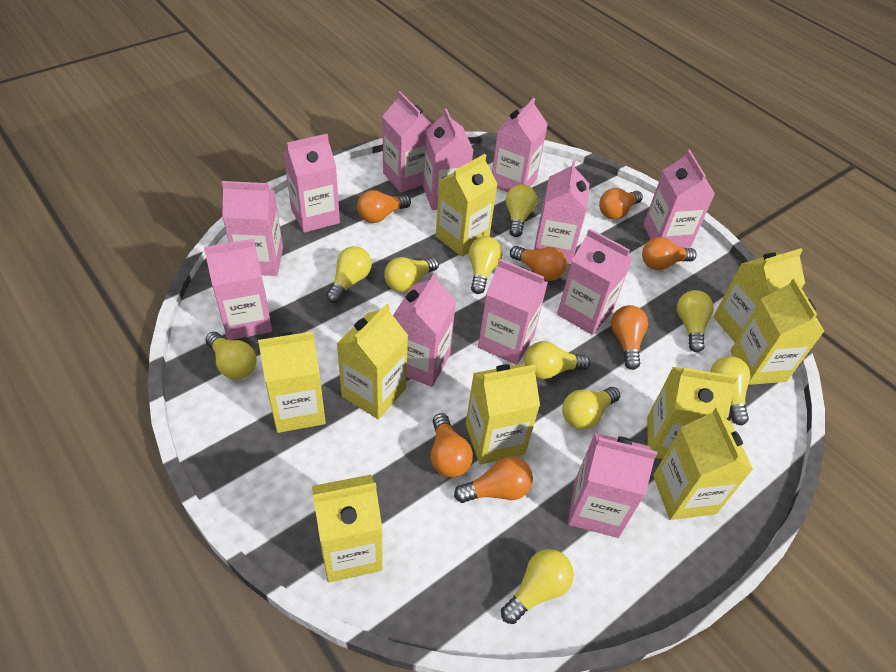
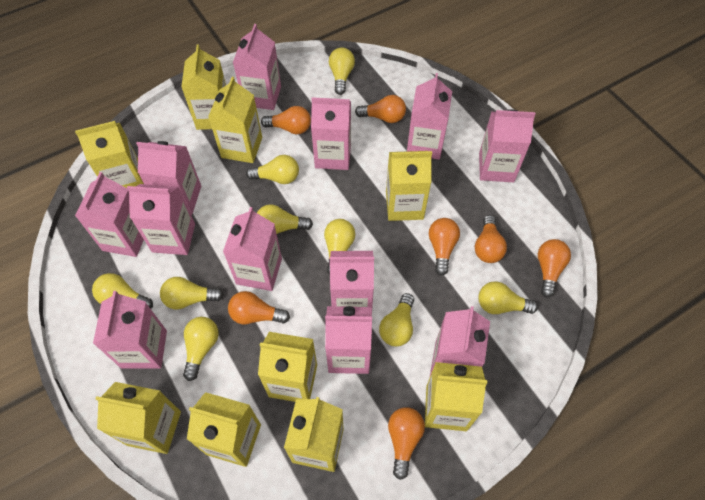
yellow light bulb: [205,332,256,379] [326,246,372,303] [384,257,439,292] [469,236,502,294] [501,549,574,624] [506,184,537,237] [525,341,590,379] [562,387,620,430] [677,290,714,352] [710,356,750,425] = 10 -> [92,273,153,309] [160,277,224,310] [183,317,219,381] [246,155,299,184] [257,204,313,234] [324,219,355,275] [329,47,355,95] [379,293,414,346] [479,281,538,314] = 9

